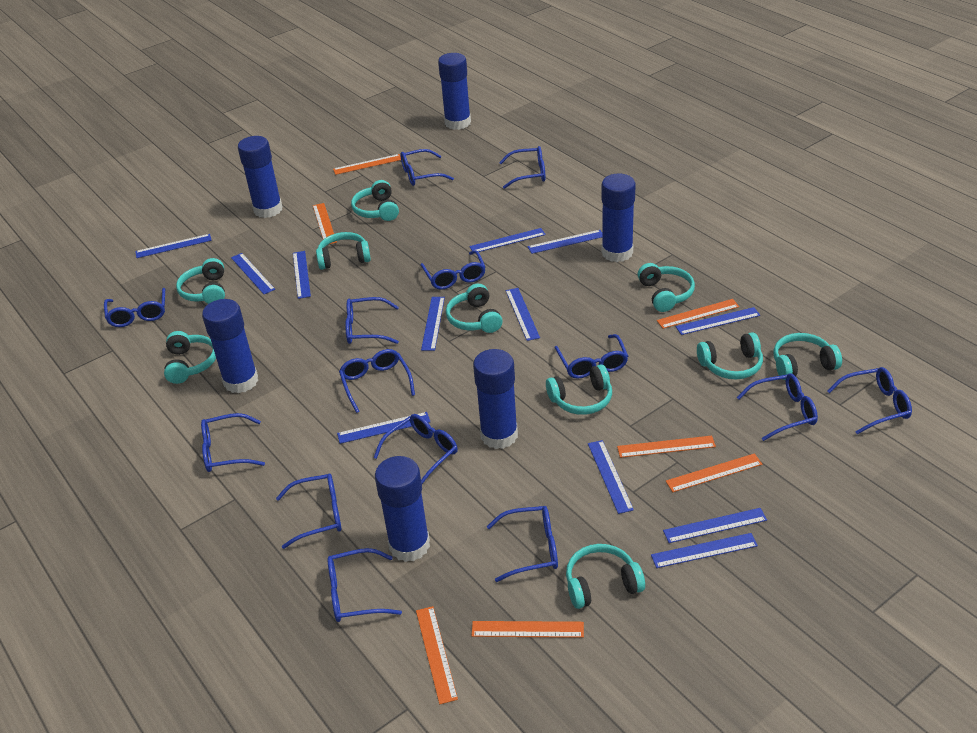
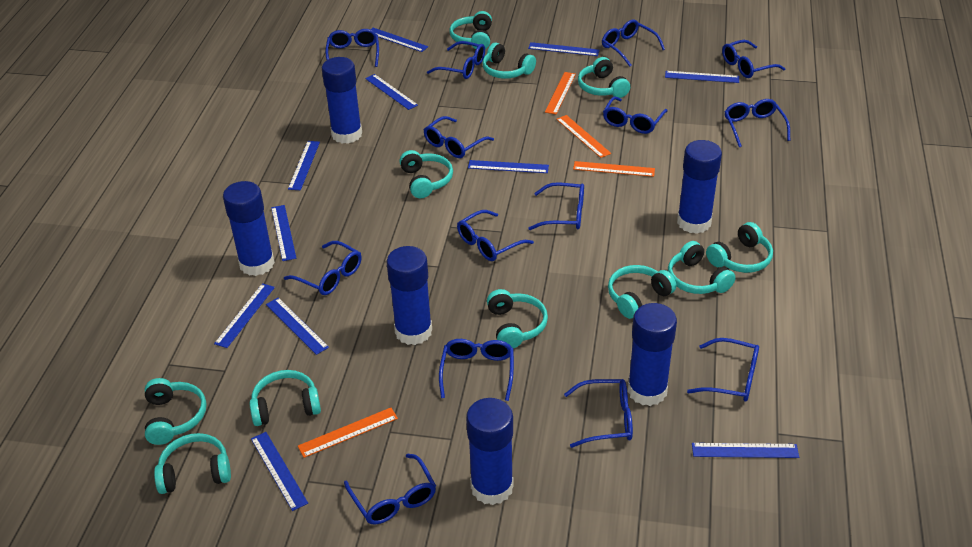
blue ruler: [135,234,212,258] [231,253,275,294] [293,251,311,299] [337,412,430,444] [421,297,445,351] [469,228,546,252] [506,288,540,341] [528,230,602,254] [588,440,634,514] [651,533,758,568] [663,508,767,543] [676,307,760,335] = 12 -> [214,283,275,348] [251,432,308,511] [266,297,329,355] [271,205,297,261] [288,141,320,190] [365,74,418,110] [370,28,428,52] [468,160,549,173] [528,42,600,56] [665,71,739,83] [692,443,799,458] = 11
orange ruler: [313,203,337,245] [333,154,401,175] [416,606,458,704] [472,621,584,638] [617,436,716,458] [657,299,739,329] [666,453,762,492] = 7 -> [298,408,398,458] [545,72,576,114] [556,115,611,158] [573,161,655,177] = 4
turquoise headphones: [164,331,216,384] [176,258,225,304] [316,232,371,270] [351,180,399,221] [446,284,503,333] [546,364,612,415] [566,544,645,609] [638,263,695,312] [697,332,763,379] [773,333,842,380] = 10 -> [145,378,207,445] [154,433,231,494] [249,370,321,426] [399,150,453,198] [449,11,492,49] [482,42,536,79] [487,289,548,348] [578,57,630,98] [608,265,676,319] [668,241,736,294] [706,222,773,273] = 11

